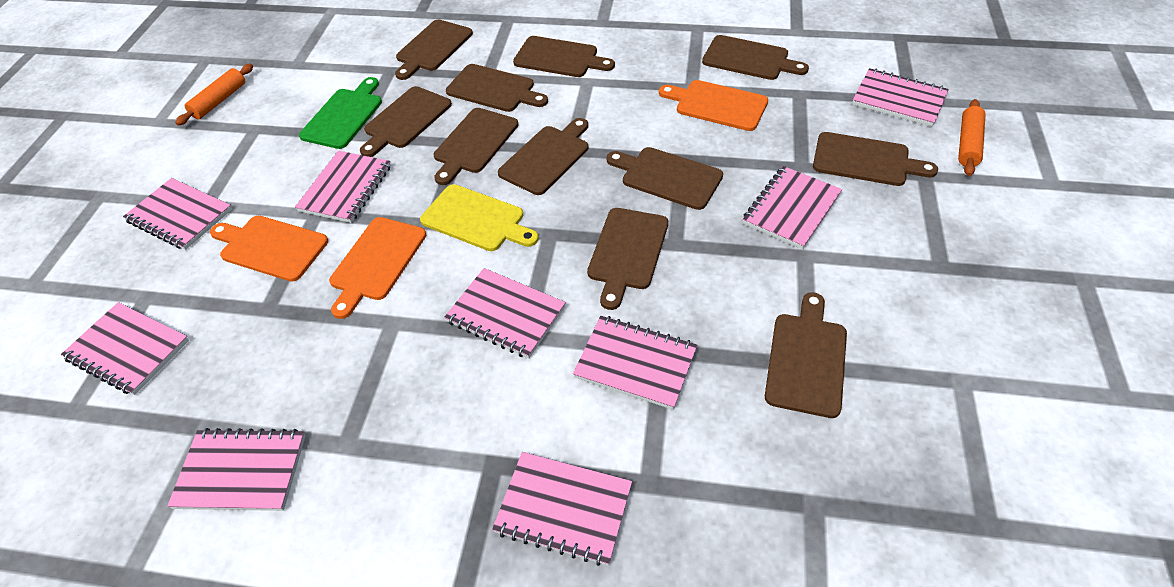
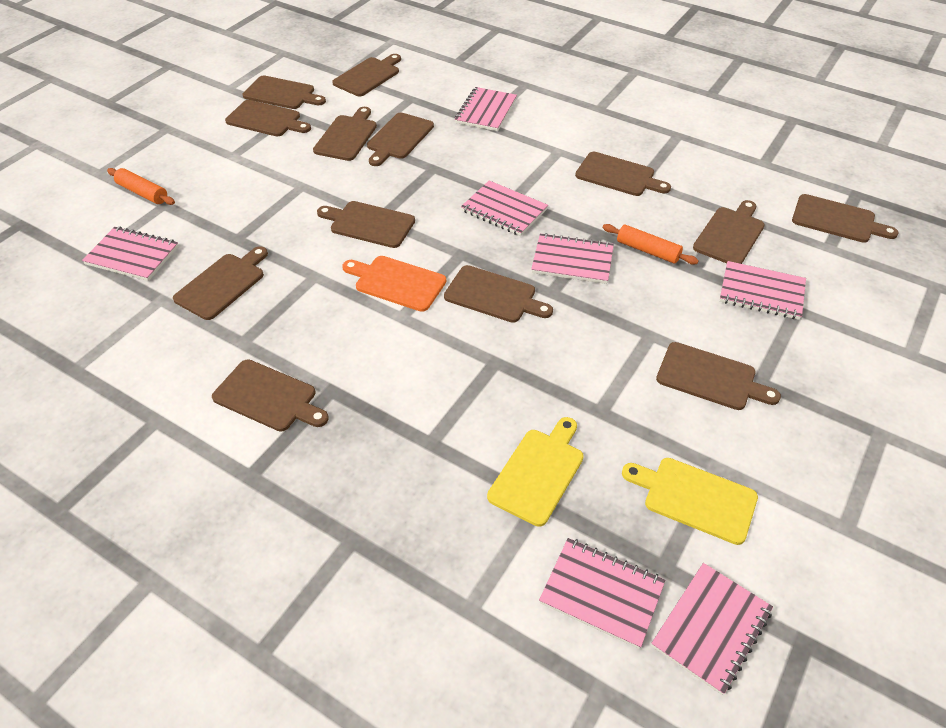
brown cutting board: [360,86,452,157] [395,19,473,80] [434,108,518,185] [446,64,548,112] [498,118,588,195] [513,36,615,77] [587,208,668,310] [606,147,723,210] [702,35,809,80] [765,292,847,418] [813,132,938,186] = 11 -> [173,246,268,320] [212,359,329,432] [225,100,311,137] [243,75,326,109] [313,107,377,161] [317,201,415,248] [332,54,401,96] [367,113,434,166] [444,265,553,323] [575,152,671,196] [656,342,781,410] [693,200,765,264] [792,194,898,243] = 13
green cutting board: [299,77,382,149] = 1 -> none = 0
orange cutting board: [210,216,328,282] [329,217,426,319] [659,80,768,131] = 3 -> [342,256,446,312] = 1
pink notebook: [61,302,189,395] [123,178,232,250] [167,428,306,511] [295,151,391,223] [444,268,566,359] [492,452,632,566] [573,316,697,410] [743,166,842,249] [852,68,949,127] = 9 -> [82,227,179,281] [455,87,517,131] [461,180,548,236] [531,233,614,284] [539,538,665,649] [651,563,773,695] [719,261,806,320] = 7
yellow cutting board: [420,184,539,251] = 1 -> [487,417,584,527] [622,458,758,545] = 2

